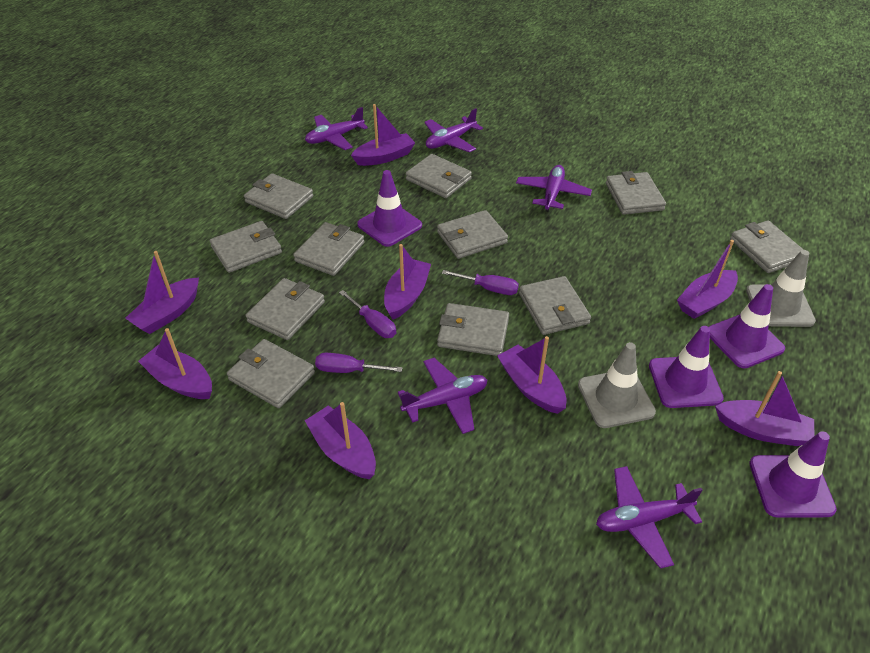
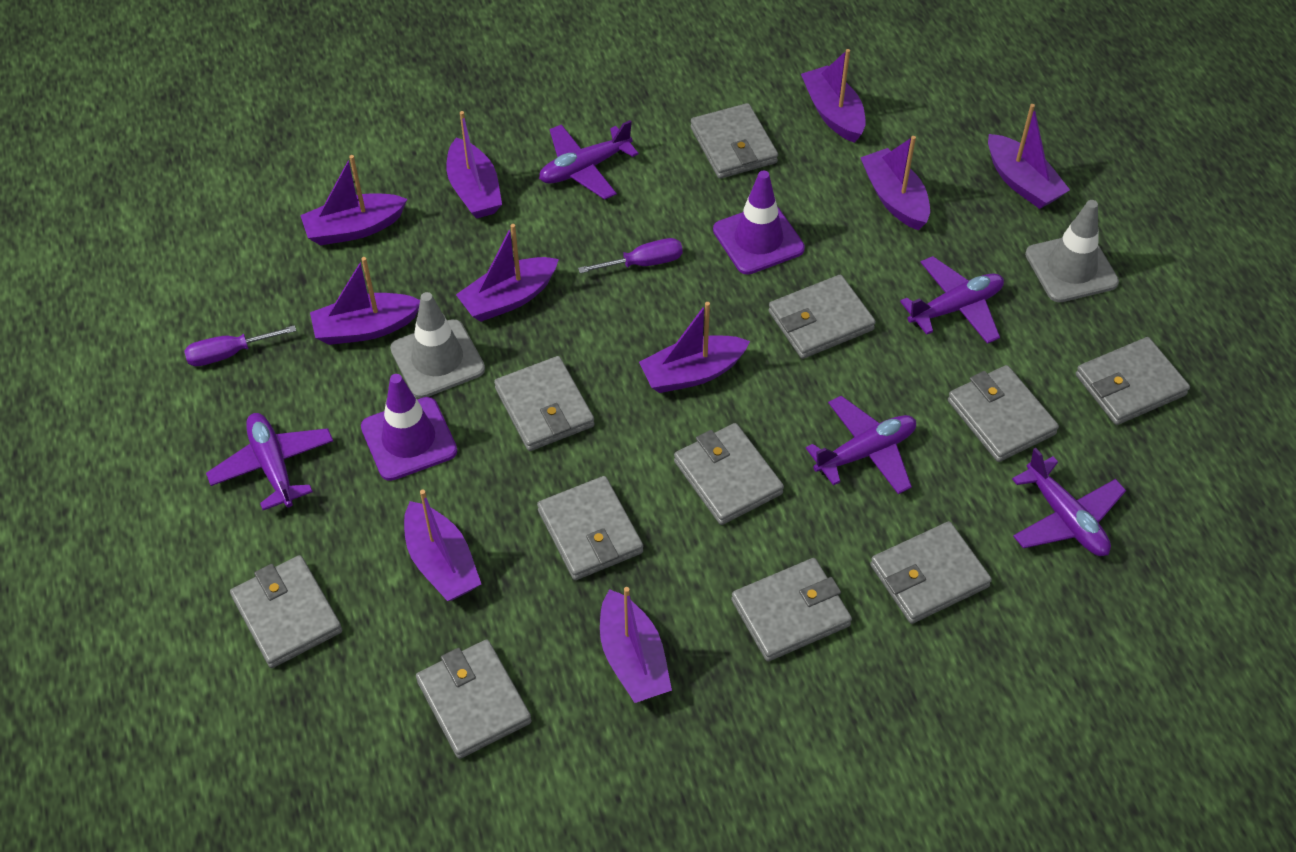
purple boat: [125,251,199,334] [138,328,212,399] [305,402,376,479] [351,104,415,166] [384,244,431,319] [497,336,566,414] [677,240,738,319] [715,371,814,446] = 8 -> [300,155,407,245] [310,257,420,345] [404,490,481,601] [446,111,502,219] [456,224,559,322] [600,587,672,703] [639,302,750,393] [801,49,866,143] [860,136,930,230] [988,104,1070,209] = 10
purple screwdriver: [315,353,403,373] [339,290,396,338] [442,270,519,295] = 3 -> [184,325,296,366] [578,238,683,273] = 2
purple traffic cone: [357,170,422,247] [649,326,724,408] [709,284,785,369] [749,431,837,517] = 4 -> [361,374,457,481] [713,171,805,275] = 2

